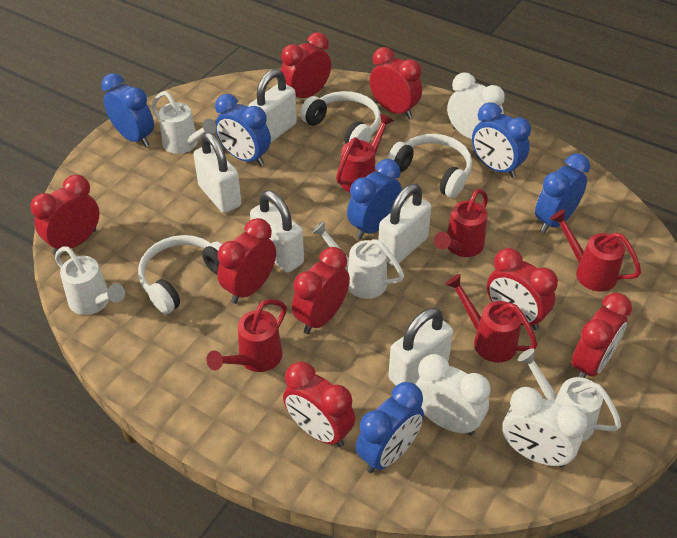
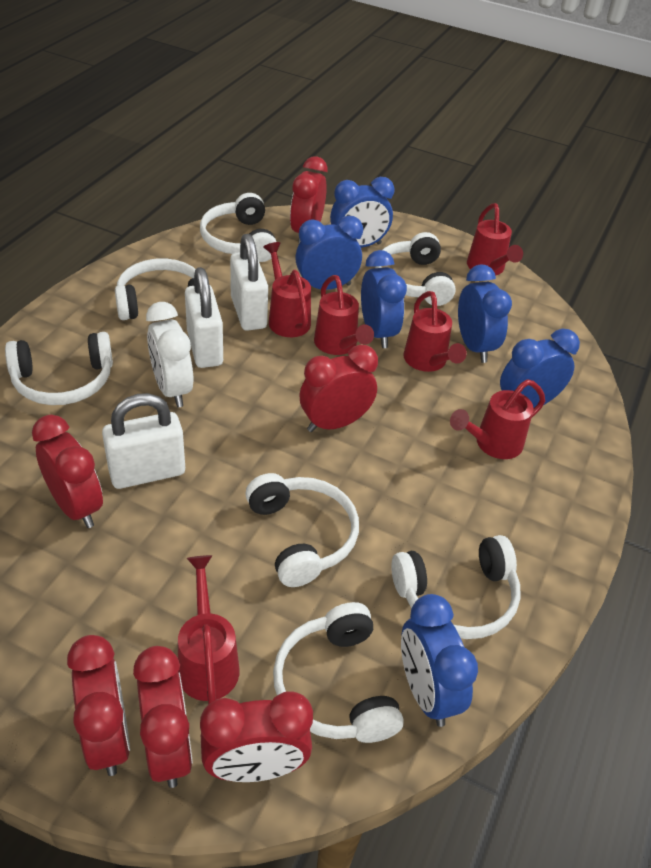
red clock: [30,175,99,255] [217,218,276,304] [281,32,331,98] [283,362,355,447] [292,247,350,334] [369,47,422,119] [487,248,558,330] [572,293,632,378] = 8 -> [32,415,103,528] [67,635,130,776] [133,646,193,788] [200,691,313,782] [290,156,327,243] [299,345,378,432] = 6
red watering can: [206,299,287,372] [336,114,394,192] [434,189,488,257] [445,274,538,363] [550,209,641,292] = 5 -> [178,555,239,704] [263,242,311,337] [314,275,374,355] [404,291,467,372] [450,379,545,459] [467,203,523,276] = 6
white clock: [415,354,491,435] [447,72,505,139] [502,387,588,467] = 3 -> [146,302,193,407] = 1
white headphones: [138,235,222,314] [300,91,381,144] [387,134,472,198] = 3 -> [5,332,113,405] [115,258,196,320] [200,193,276,262] [245,473,359,587] [273,602,404,743] [375,232,456,306] [391,535,520,639] = 7
white padlock: [193,132,242,213] [248,69,297,142] [250,190,304,273] [378,184,431,266] [388,308,453,386] = 5 -> [102,393,185,489] [185,267,223,368] [230,234,268,331] = 3
white watering can: [55,246,125,315] [152,91,217,154] [311,221,404,299] [518,348,621,441] = 4 -> none = 0

